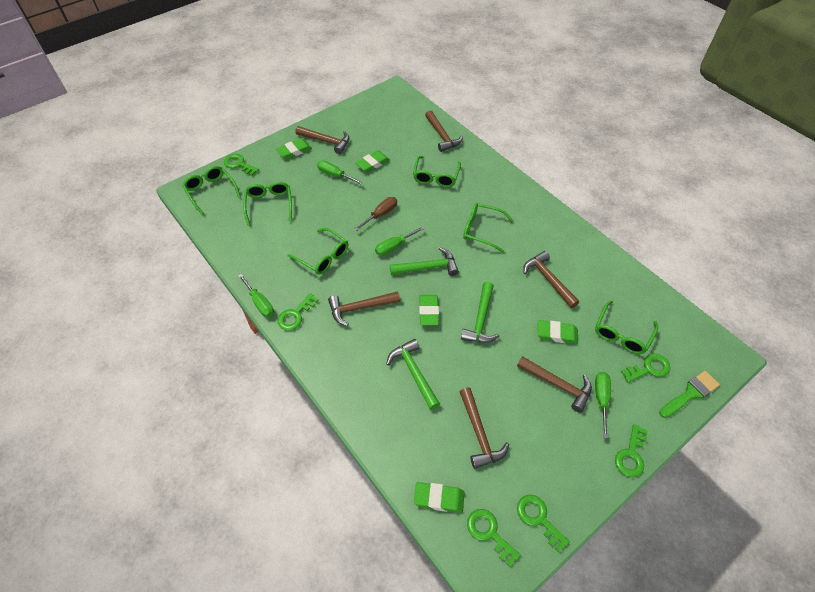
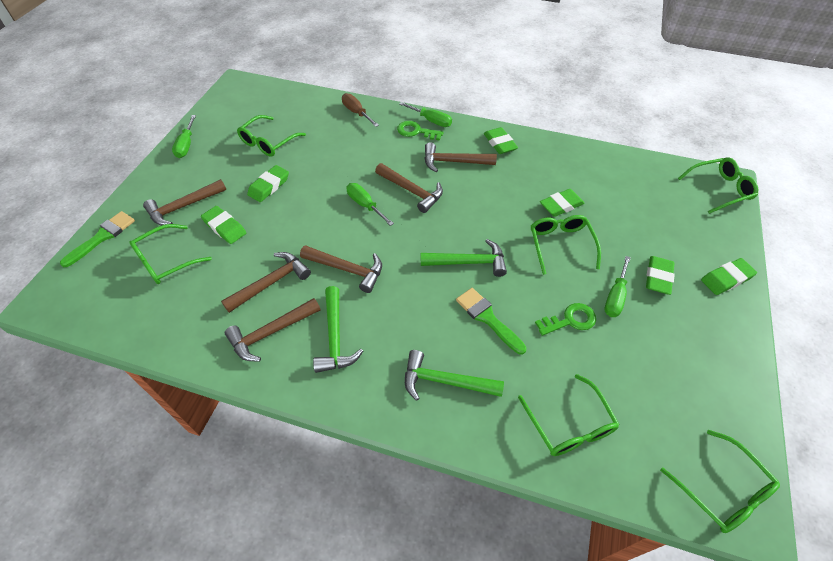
green brush: [659,371,720,418] = 1 -> [60,211,135,267] [456,288,527,354] = 2
green eraser: [276,139,312,159] [356,150,390,172] [414,482,464,513] [419,295,439,325] [537,320,578,344] = 5 -> [201,206,246,244] [247,165,289,202] [484,127,518,154] [540,189,585,217] [646,256,675,295] [701,258,757,295] = 6
green key: [224,154,259,176] [277,293,319,330] [467,509,521,567] [517,495,570,552] [615,424,648,477] [621,354,670,383] = 6 -> [397,121,443,141] [535,303,596,336] = 2

